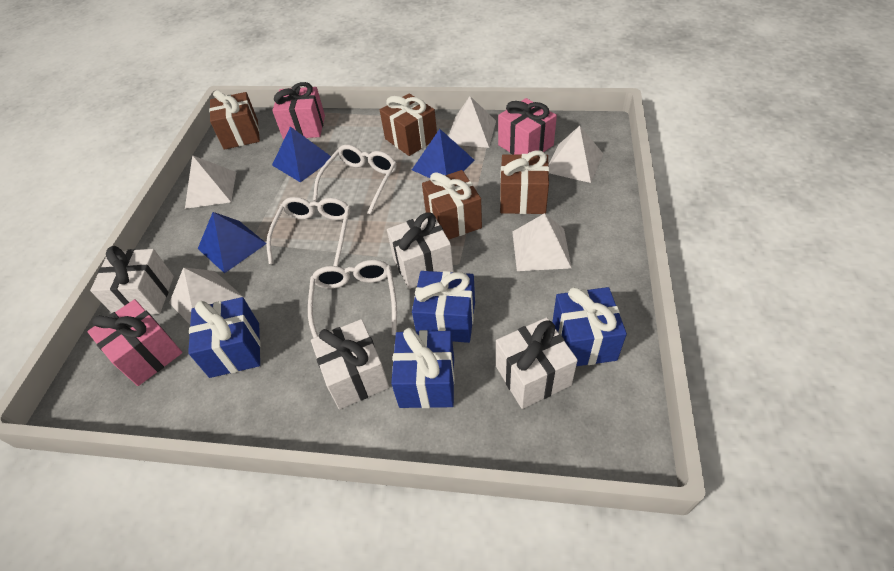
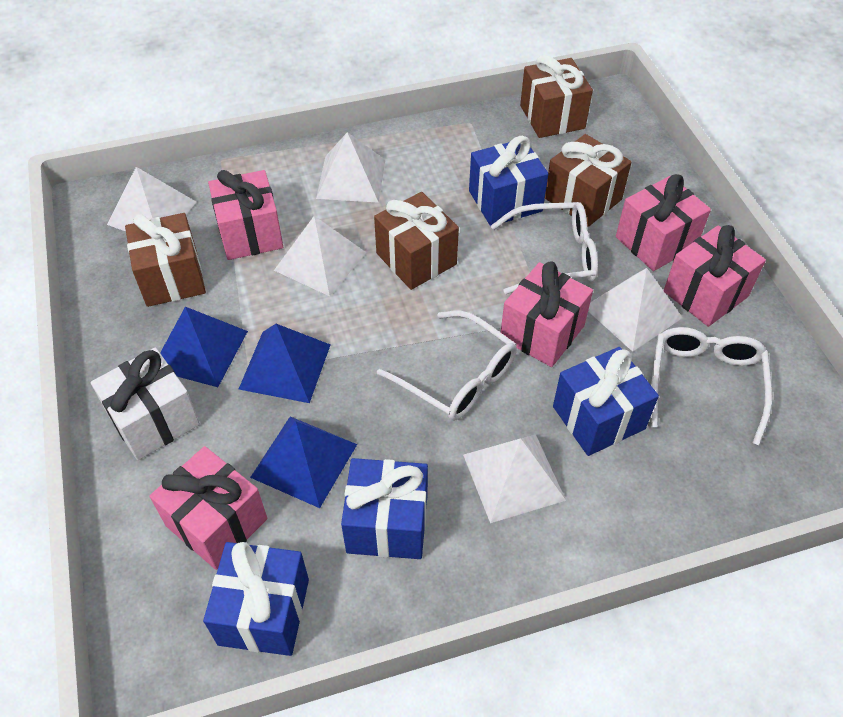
pink gift: [87,299,182,386] [272,82,325,139] [498,98,557,155] = 3 -> [150,446,267,570] [208,170,283,260] [501,262,593,367] [616,174,711,271] [663,225,766,327] = 5
white gift: [90,246,174,315] [311,319,389,409] [387,212,454,289] [496,317,578,409] = 4 -> [91,347,200,460] = 1

